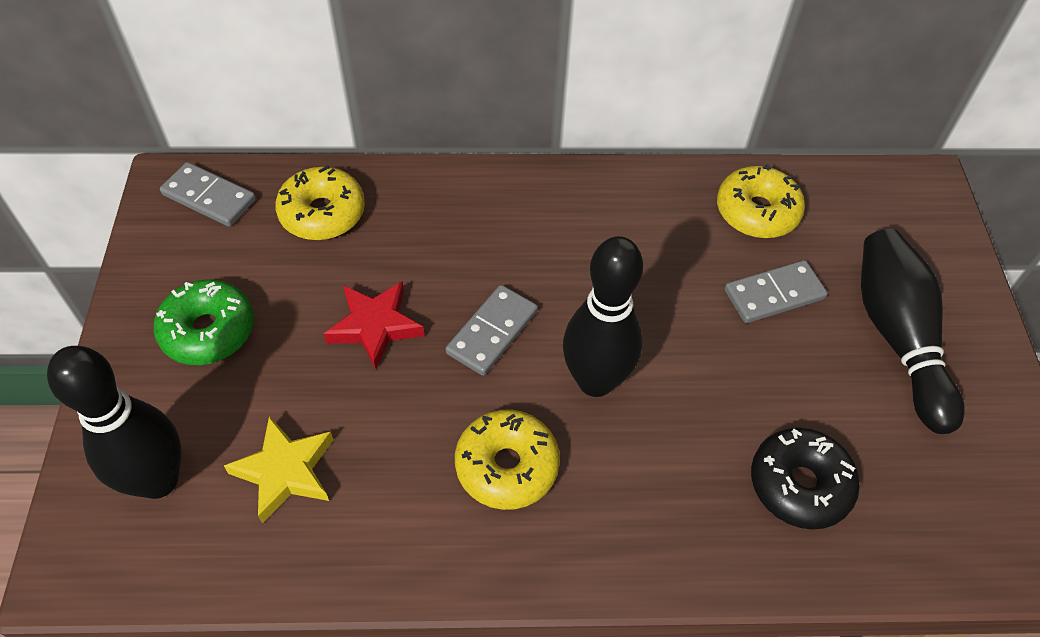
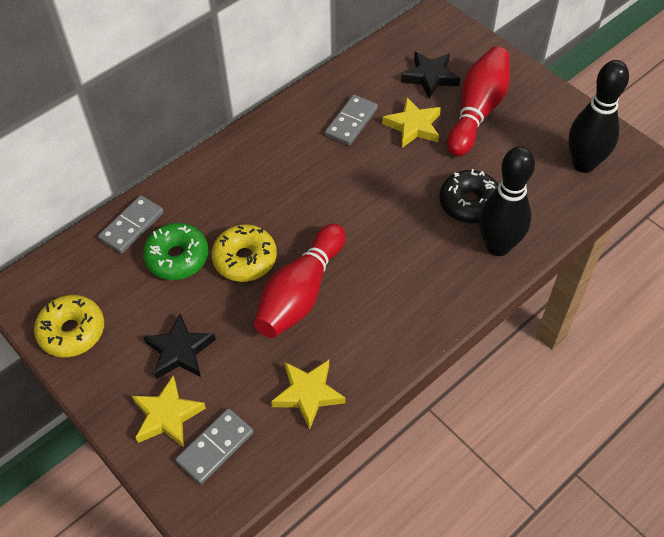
black bowling pin: [47,346,182,499] [563,236,643,397] [861,229,965,434] = 3 -> [479,146,535,256] [569,60,629,173] = 2
black star: none = 0 -> [143,314,216,379] [401,52,460,99] = 2
red bowling pin: none = 0 -> [254,223,346,338] [447,46,510,156] = 2
red star: [324,281,424,369] = 1 -> none = 0
yellow donut: [275,165,365,240] [455,410,560,510] [717,164,805,238] = 3 -> [34,295,104,358] [211,224,277,282] = 2
yellow star: [224,416,333,523] = 1 -> [132,376,206,448] [271,360,345,430] [382,97,441,148] = 3

